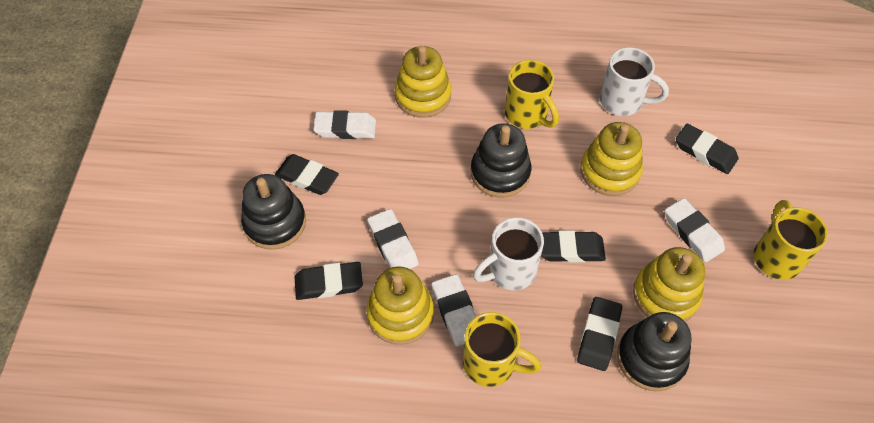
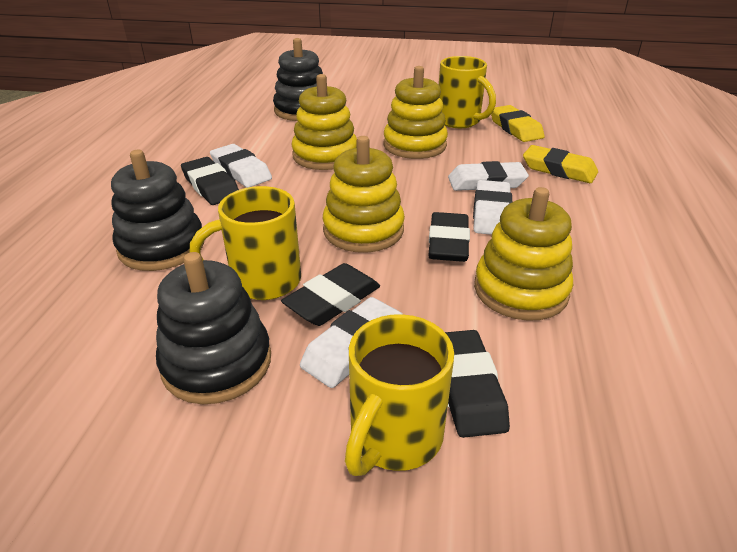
black eraser: [275,154,339,195] [294,262,363,300] [541,230,606,262] [577,297,622,371] [676,124,739,174] = 5 -> [181,157,239,205] [281,263,380,326] [428,212,470,262] [445,330,510,438] = 4
white mug: [473,217,544,290] [600,47,669,116] = 2 -> none = 0
yellow eraser: none = 0 -> [491,105,545,142] [523,145,598,183] = 2

